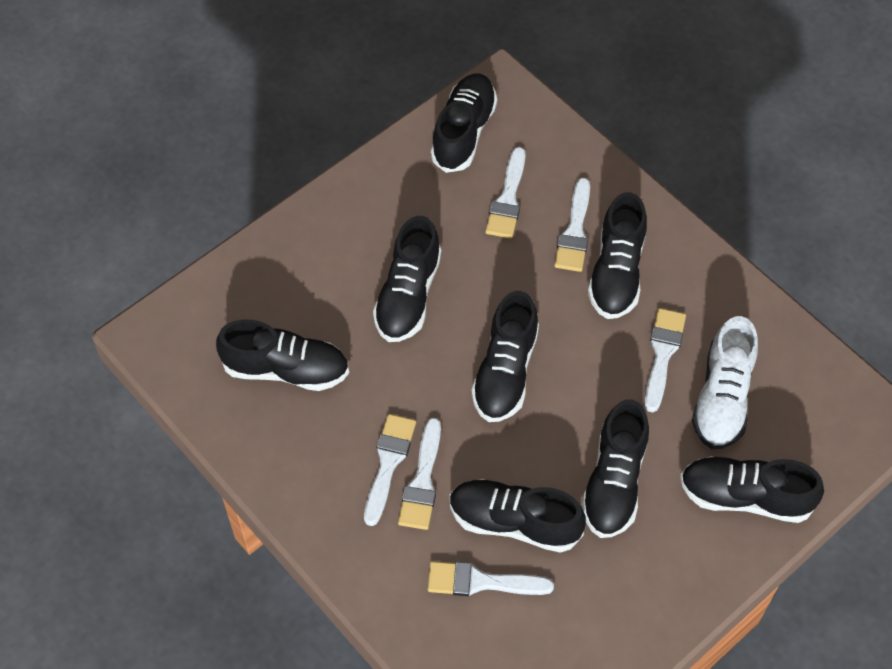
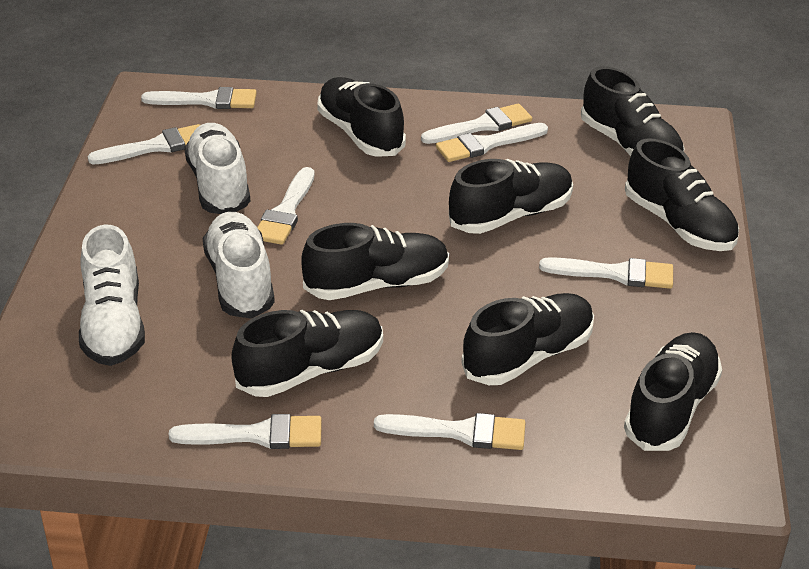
white brush: [364,414,416,526] [398,418,441,530] [428,561,554,596] [485,147,526,238] [554,178,590,272] [644,308,686,412] = 6 -> [87,124,200,165] [141,87,257,109] [169,414,322,449] [257,167,315,245] [374,413,526,450] [421,103,532,144] [436,123,548,162] [539,257,673,289] = 8
white shoe: [692,316,758,449] = 1 -> [79,224,145,366] [184,123,250,214] [202,212,275,319] = 3

